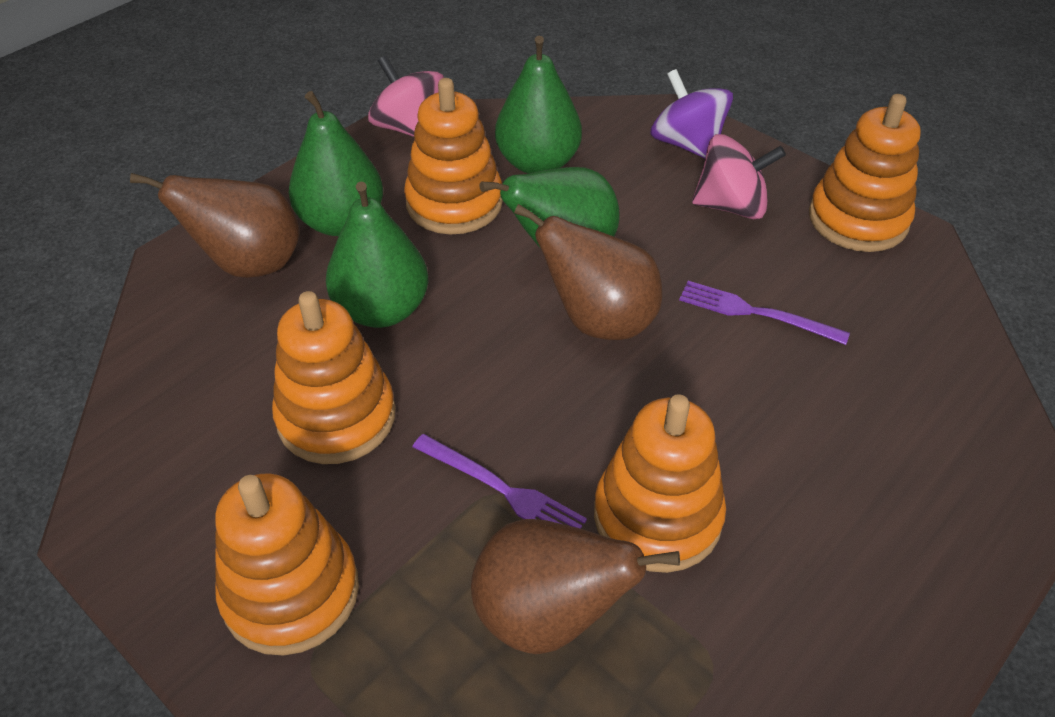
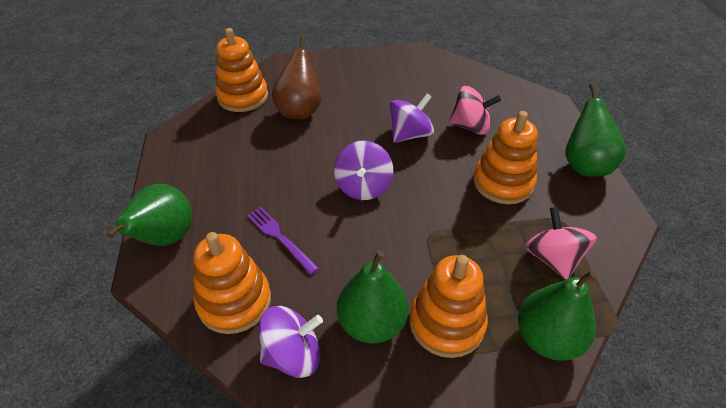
brown pear: [130,173,300,278] [471,519,680,654] [514,204,662,340] = 3 -> [272,36,322,120] = 1
orange stacking toy: [215,474,359,656] [272,291,396,464] [404,78,503,234] [594,394,726,573] [809,94,921,252] = 5 -> [193,232,271,334] [215,28,268,112] [409,255,488,358] [473,111,537,204] = 4
purple fork: [412,434,587,529] [679,281,850,345] = 2 -> [247,207,319,275] = 1
purple spinning top: [650,69,733,158] = 1 -> [259,306,323,378] [334,141,393,200] [390,93,434,143] = 3

